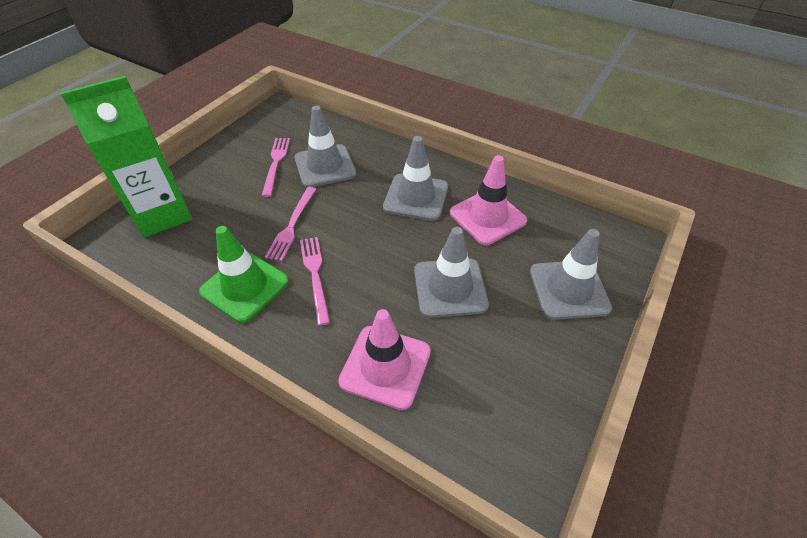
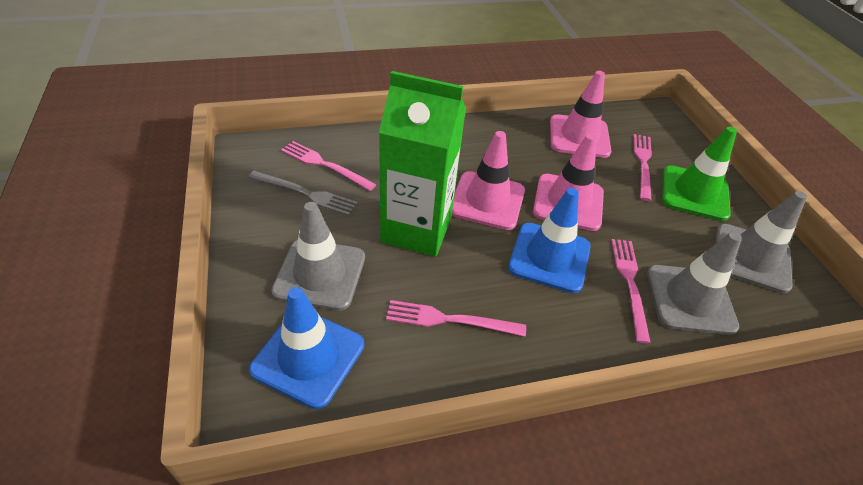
blue traffic cone: none = 0 -> [249,287,364,409] [508,188,591,293] = 2
grey fork: none = 0 -> [248,171,358,216] = 1
grey traffic cone: [295,106,356,187] [383,136,448,221] [414,227,489,318] [530,229,612,320] = 4 -> [271,202,365,311] [647,232,742,335] [715,191,807,293] = 3
pink fork: [262,138,290,197] [265,187,316,261] [300,237,330,326] = 3 -> [281,141,376,191] [386,300,526,336] [611,239,651,344] [633,134,652,201] = 4
pink traffic cone: [338,309,431,410] [450,155,527,245] = 2 -> [452,131,525,230] [533,134,604,231] [550,71,611,158] = 3

